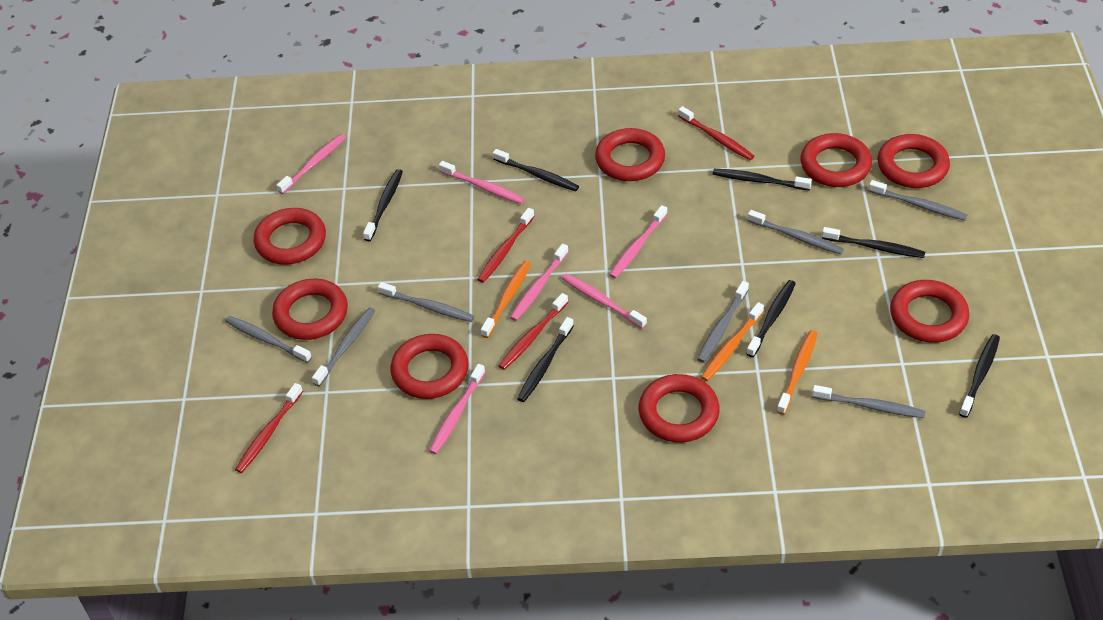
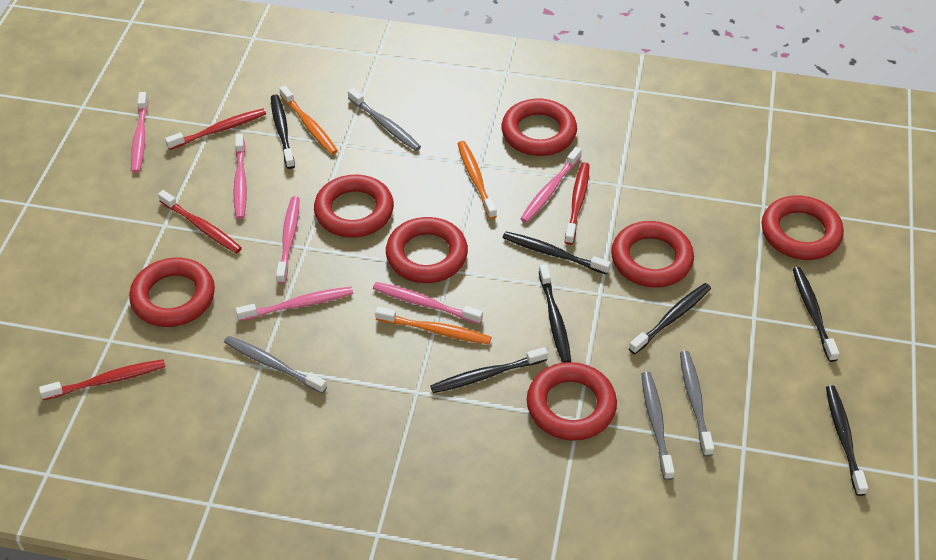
grey toothbrush: [225,316,312,363] [312,307,375,386] [378,282,474,322] [697,281,749,363] [747,210,844,255] [812,385,925,418] [869,180,967,221] = 7 -> [224,336,327,393] [348,88,421,151] [642,372,675,480] [680,351,714,457] = 4
red ring: [253,208,326,265] [272,279,348,340] [390,334,469,399] [595,128,665,181] [639,374,720,443] [801,133,872,187] [877,134,950,188] [890,280,969,343] = 8 -> [129,258,215,327] [314,175,394,238] [386,217,468,283] [501,99,577,156] [527,362,617,441] [611,221,694,287] [762,195,844,260] = 7

